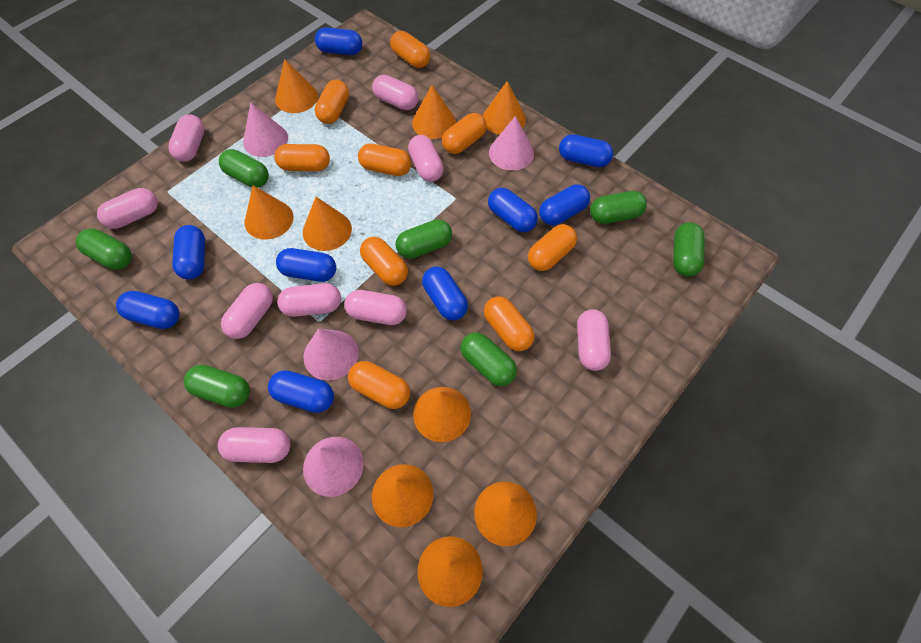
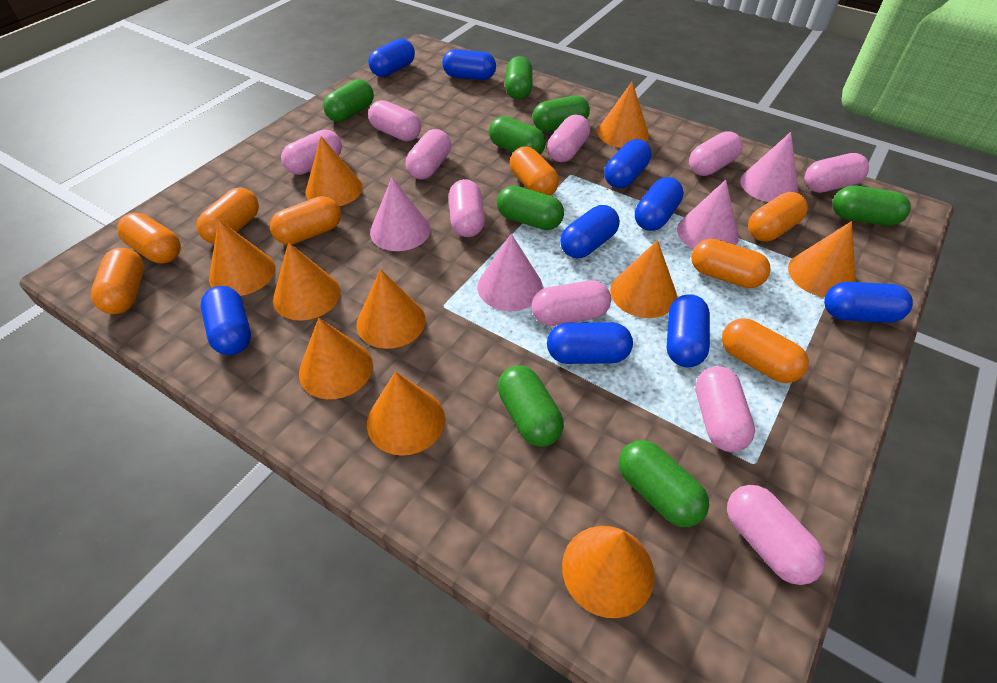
green capsule: [76,228,132,270] [184,365,250,408] [219,149,269,188] [396,219,452,259] [461,332,517,386] [590,191,647,224] [673,222,704,276] = 7 -> [323,79,374,122] [489,116,546,154] [497,186,564,230] [498,366,564,447] [505,56,533,100] [532,96,590,132] [619,440,709,527] [833,185,911,226] = 8
orange capsule: [274,144,330,171] [315,79,349,124] [348,361,410,409] [358,144,411,176] [360,237,408,286] [390,31,430,68] [442,113,487,154] [484,297,534,351] [528,224,577,271] = 9 -> [91,248,144,314] [117,213,181,264] [196,188,259,244] [270,196,341,245] [510,146,559,195] [691,239,771,288] [722,318,809,383] [748,192,808,242] = 8
orange cone: [245,185,294,240] [275,59,318,113] [303,197,352,251] [372,464,433,527] [412,85,456,139] [413,387,471,442] [417,536,483,607] [474,482,537,546] [483,81,526,135] = 9 -> [209,220,275,296] [273,242,340,321] [299,318,373,399] [306,137,363,206] [357,269,426,349] [367,372,445,456] [562,526,654,618] [597,82,649,148] [610,240,677,318] [788,221,856,297] = 10
pink capsule: [97,188,158,229] [168,114,205,162] [218,427,291,463] [221,283,273,339] [277,283,341,317] [344,290,407,325] [372,75,419,110] [408,135,444,182] [577,309,611,371] = 9 -> [281,130,342,175] [368,100,421,141] [406,129,451,179] [449,179,485,237] [531,281,611,326] [547,115,590,162] [689,131,743,176] [695,366,755,452] [727,485,825,585] [804,153,869,193] = 10

